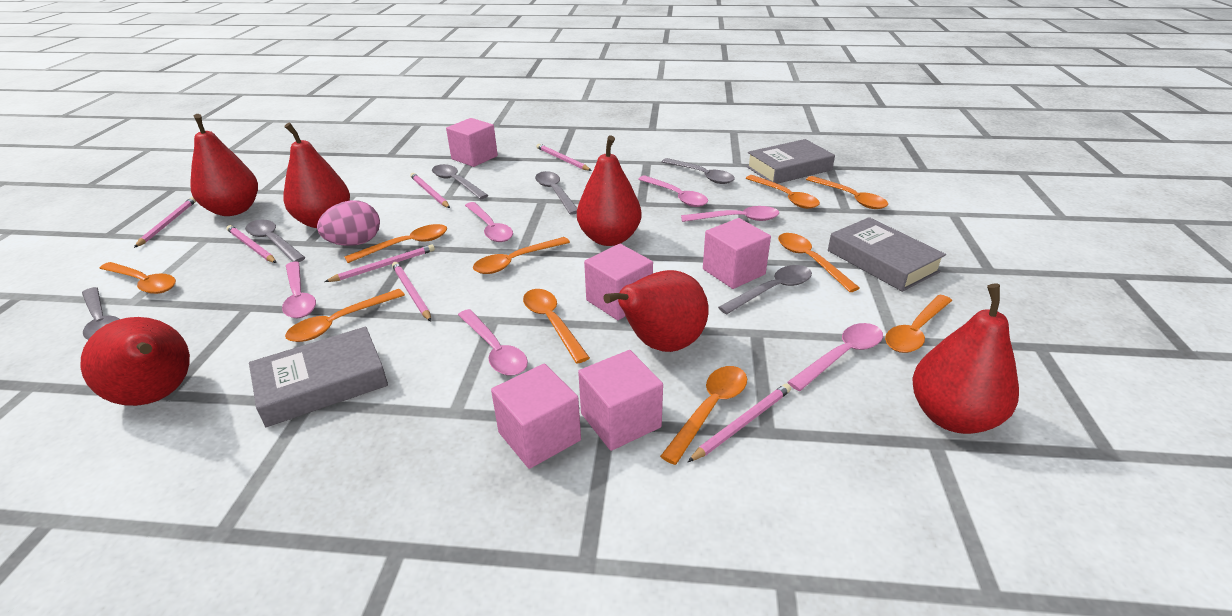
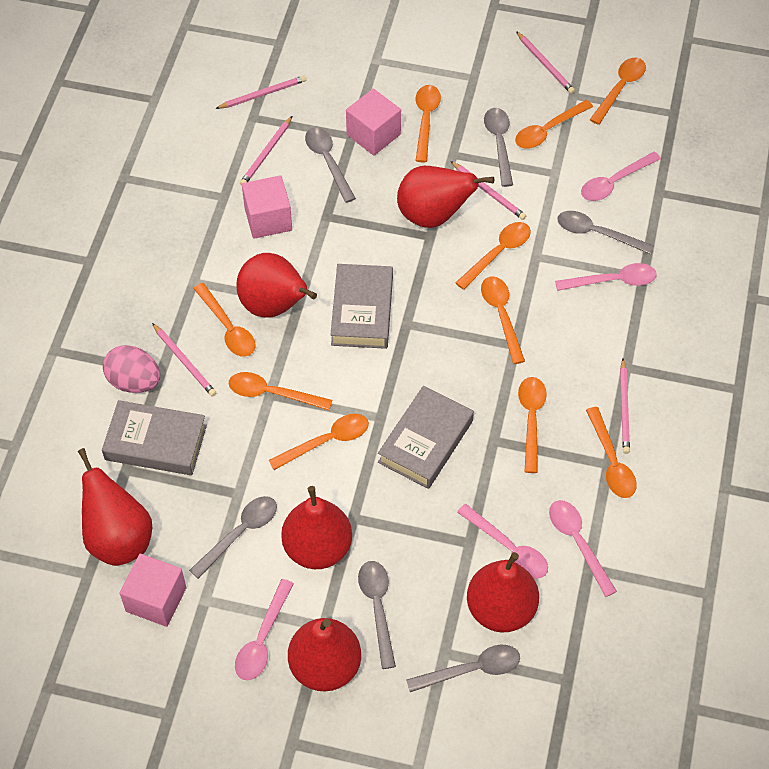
pink cube: [446,118,498,167] [491,364,581,469] [578,350,663,451] [584,244,653,320] [703,218,771,289] = 5 -> [119,554,186,627] [242,175,292,239] [346,89,401,155] = 3
pink pencil: [134,197,196,248] [227,225,276,263] [324,244,435,282] [392,262,431,321] [410,173,450,208] [536,144,592,171] [688,383,791,462] = 7 -> [152,323,216,397] [215,75,306,109] [240,116,292,185] [450,161,526,220] [516,31,575,94] [620,359,630,454] = 6
pink spoon: [282,262,316,318] [458,309,528,376] [465,202,513,242] [638,176,708,207] [681,206,779,222] [787,323,883,391] = 6 -> [235,579,294,680] [457,504,548,579] [549,500,617,597] [555,263,657,291] [581,152,661,201] = 5

